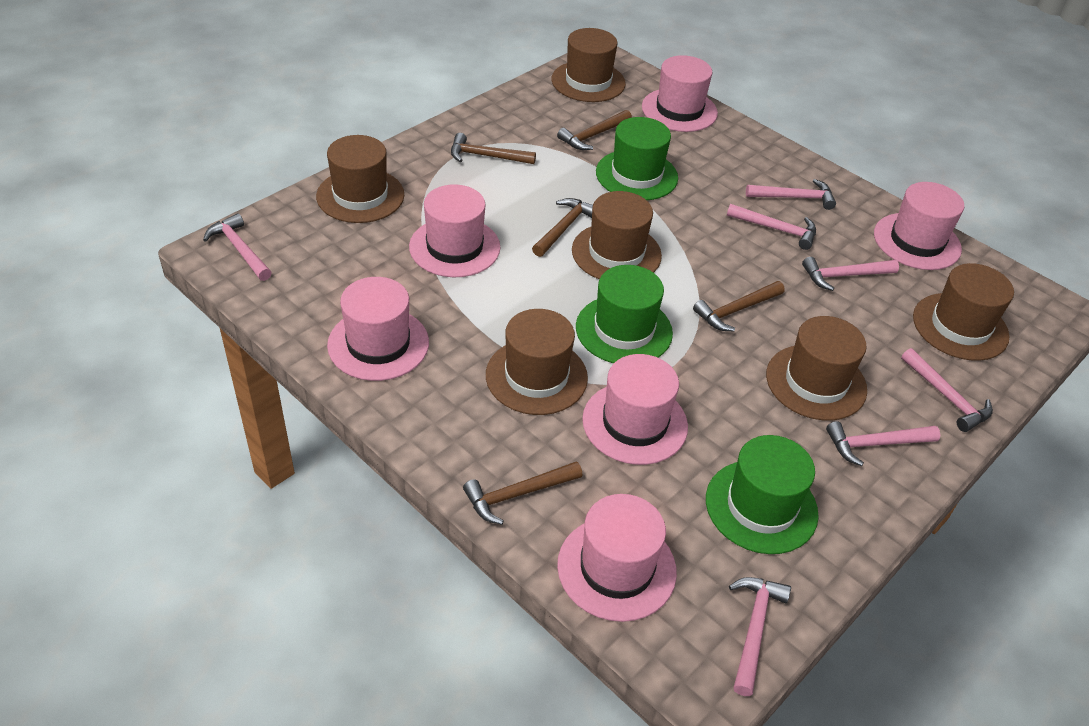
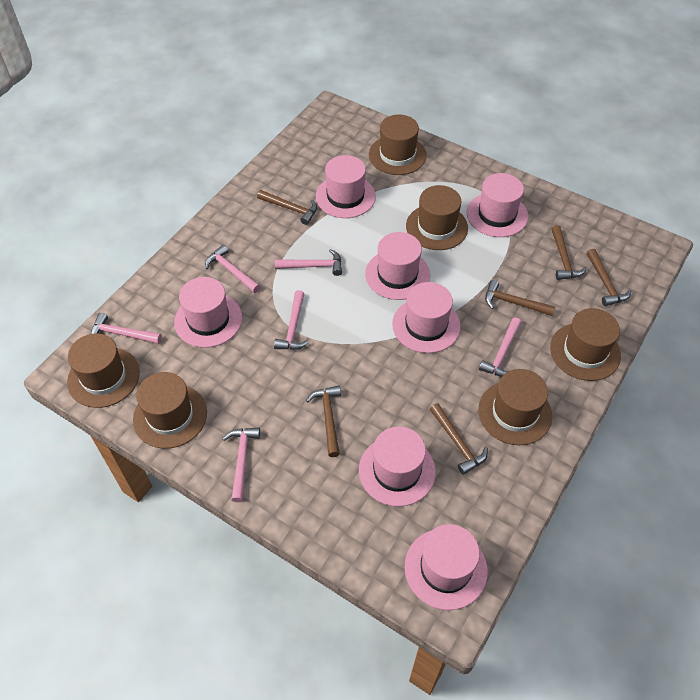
brown hammer: [451,133,536,164] [463,461,583,525] [532,198,593,257] [557,110,632,150] [693,281,785,331] = 5 -> [257,190,317,225] [306,386,341,457] [430,403,488,475] [485,280,555,316] [551,225,587,280] [587,249,631,306] = 6
green hat: [576,265,673,363] [596,117,678,200] [706,435,819,554] = 3 -> none = 0
pink hammer: [203,213,272,281] [727,204,816,250] [729,577,791,696] [746,179,836,210] [802,257,899,291] [826,421,940,466] [901,348,993,432] = 7 -> [91,313,162,344] [205,245,261,293] [223,428,260,502] [274,290,309,350] [275,249,342,276] [479,317,522,377] = 6
pink hat: [327,277,429,381] [409,184,500,277] [557,494,677,622] [582,354,688,465] [642,55,718,132] [874,182,964,270] = 6 -> [174,277,242,348] [316,155,376,218] [359,426,436,507] [365,232,430,300] [392,282,461,353] [405,524,488,610] [467,173,528,237] = 7

